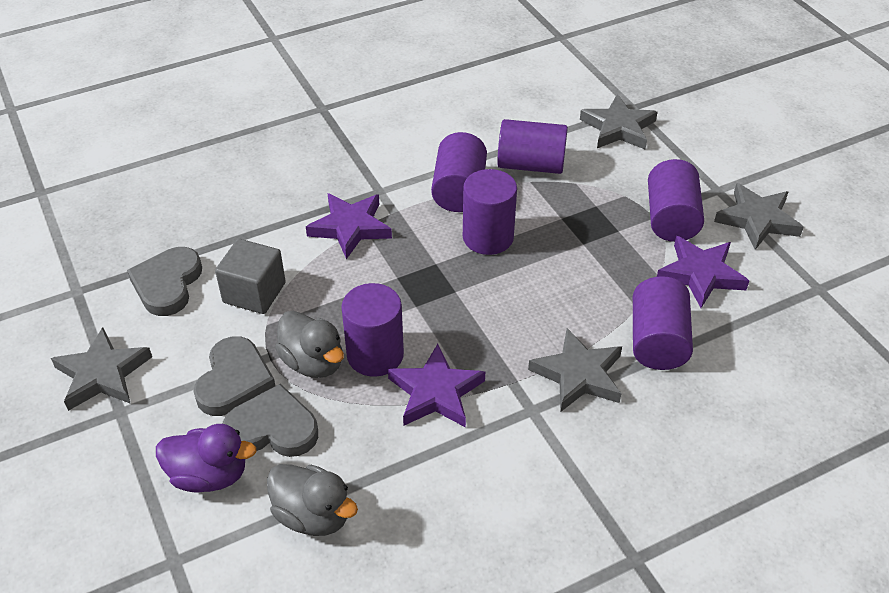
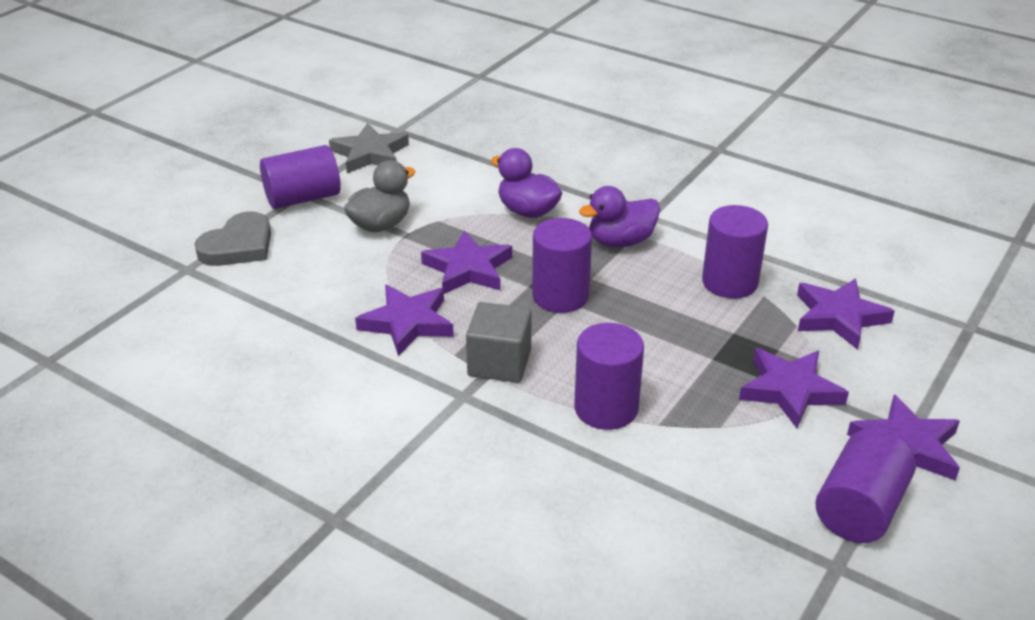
grey duck: [267,464,358,536] [275,311,344,378] = 2 -> [344,160,415,232] = 1
grey heart: [127,247,202,316] [194,336,275,416] [223,384,318,457] = 3 -> [195,211,271,266] = 1
grey star: [51,327,152,411] [528,328,622,411] [580,94,657,149] [714,183,804,250] = 4 -> [329,123,409,173] = 1
purple cylinder: [341,283,404,377] [431,132,487,212] [463,169,517,255] [497,119,568,174] [633,276,693,370] [648,159,704,242] = 6 -> [260,145,341,209] [532,218,592,313] [574,323,644,430] [702,205,768,299] [816,428,916,543] = 5
purple duck: [156,424,257,493] = 1 -> [491,148,562,218] [579,186,660,247] = 2
purple star: [306,193,392,259] [388,344,485,428] [657,236,749,308] = 3 -> [355,285,454,356] [421,231,512,294] [739,348,849,428] [797,278,895,350] [847,395,960,481] = 5

